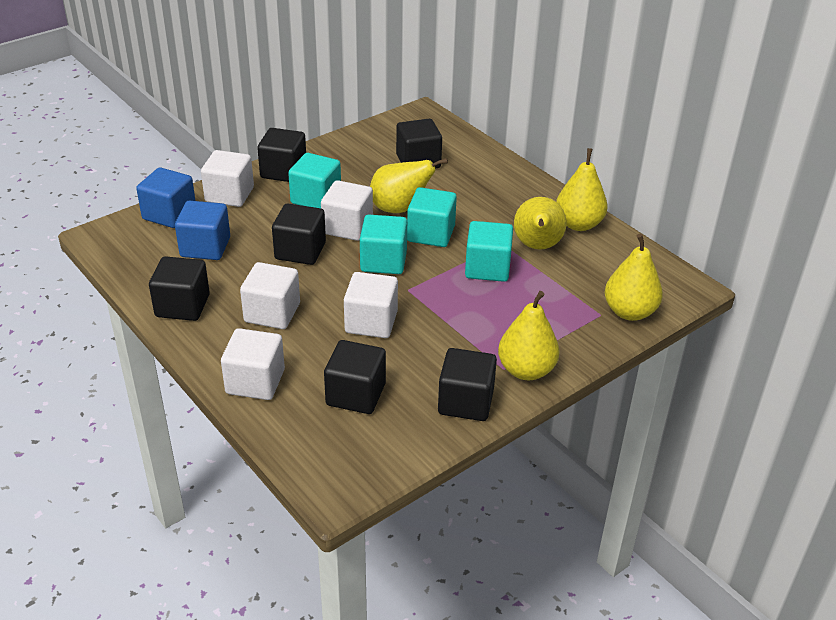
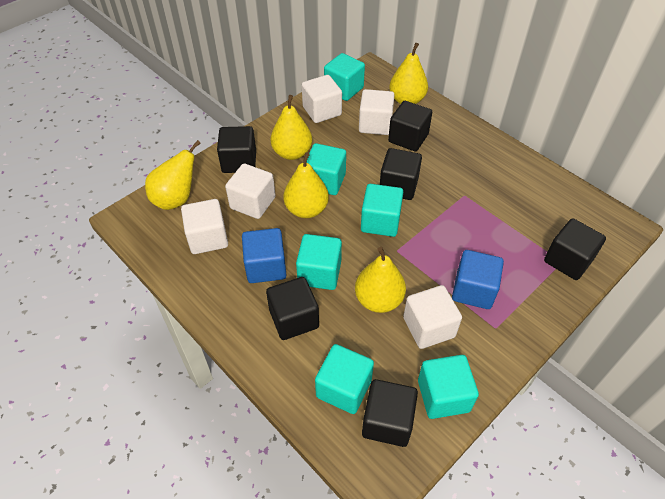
turquoise cube: [288,153,341,208] [360,215,407,274] [407,187,457,247] [465,221,513,282] = 4 -> [296,234,342,290] [307,143,346,195] [315,344,374,414] [324,53,365,101] [361,184,403,237] [418,355,479,419] = 6

